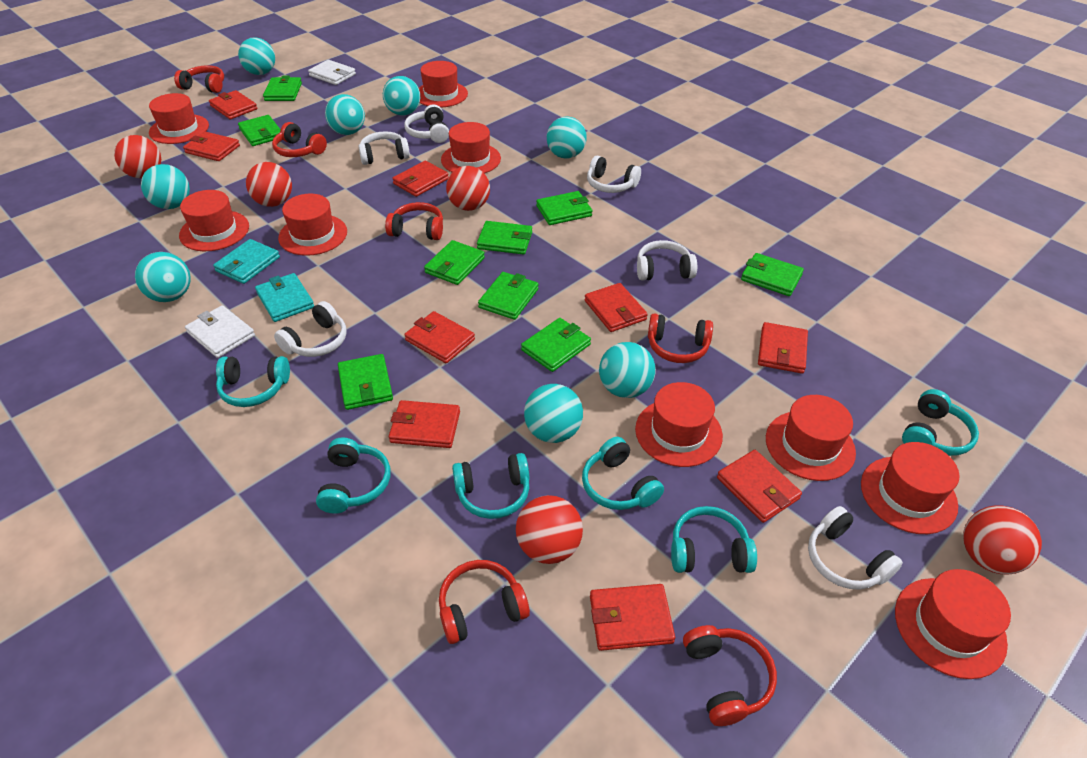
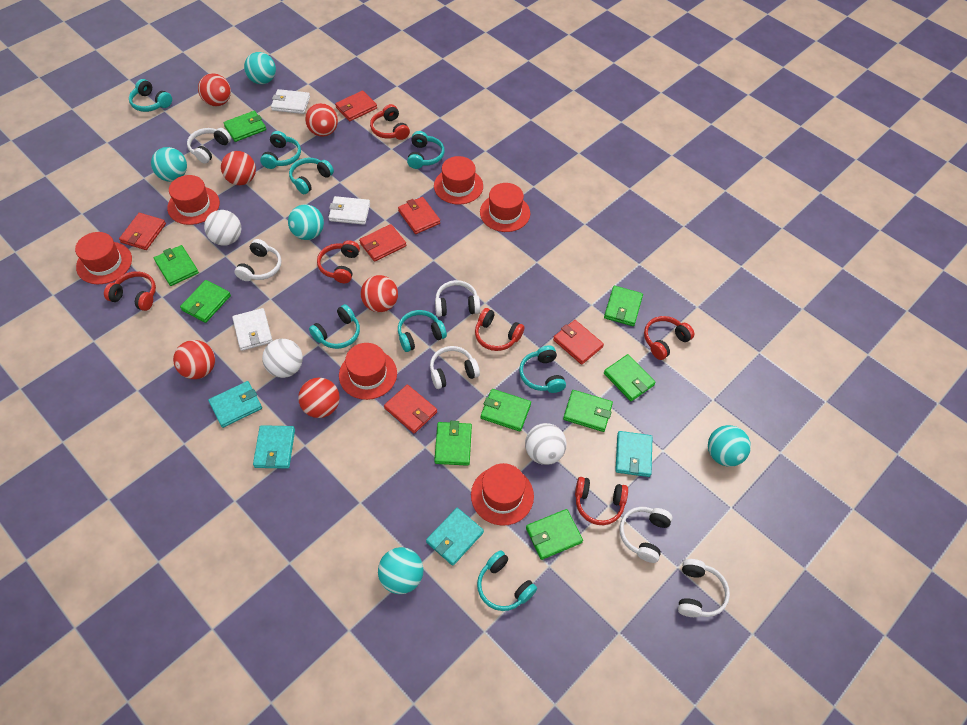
red ball: [114,135,161,178] [246,162,292,207] [446,166,490,211] [516,495,583,564] [963,505,1042,575] = 5 -> [173,340,215,379] [198,73,231,106] [221,151,256,185] [298,378,340,418] [305,103,338,137] [361,275,398,312] = 6
red hat: [149,93,209,144] [179,190,249,251] [278,193,347,256] [419,61,468,108] [441,122,501,174] [635,382,723,467] [766,395,856,481] [861,442,959,534] [895,569,1011,679] = 9 -> [75,232,132,284] [167,175,220,225] [339,343,397,400] [434,156,483,205] [471,463,534,526] [480,183,530,232] = 6
red wallet: [183,132,240,161] [209,90,257,119] [389,400,460,448] [392,161,449,197] [404,311,475,363] [585,283,648,332] [590,584,675,651] [717,450,802,523] [758,322,808,374] = 9 -> [119,213,166,250] [335,91,377,121] [359,224,406,262] [384,385,437,433] [398,197,440,234] [553,320,604,365] = 6
turquoise ball: [135,252,191,302] [141,164,190,209] [238,37,275,75] [325,94,365,135] [383,76,420,116] [524,384,583,443] [547,116,587,158] [599,342,656,398] = 8 -> [151,147,187,182] [244,52,276,84] [288,205,324,240] [378,547,424,594] [708,425,751,467] = 5
turquoise headphones: [216,356,290,407] [316,437,390,514] [452,453,529,519] [582,437,664,510] [671,506,757,573] [902,389,979,456] = 6 -> [129,79,172,112] [260,131,301,169] [289,158,334,194] [309,304,360,349] [398,310,447,352] [407,131,444,169] [477,550,537,611] [519,345,566,393] = 8
turquoise wallet: [213,239,280,284] [255,273,314,322] = 2 -> [208,381,262,428] [253,425,295,469] [426,508,484,566] [615,431,653,477] = 4
white ball: none = 0 -> [204,210,241,246] [262,339,303,378] [525,423,567,465] = 3
white wallet: [185,305,255,358] [308,60,356,85] = 2 -> [232,308,273,351] [271,89,310,114] [328,196,370,225] = 3

